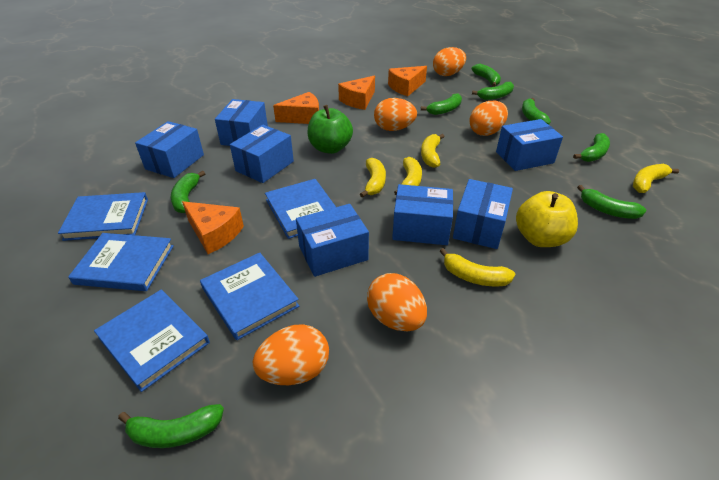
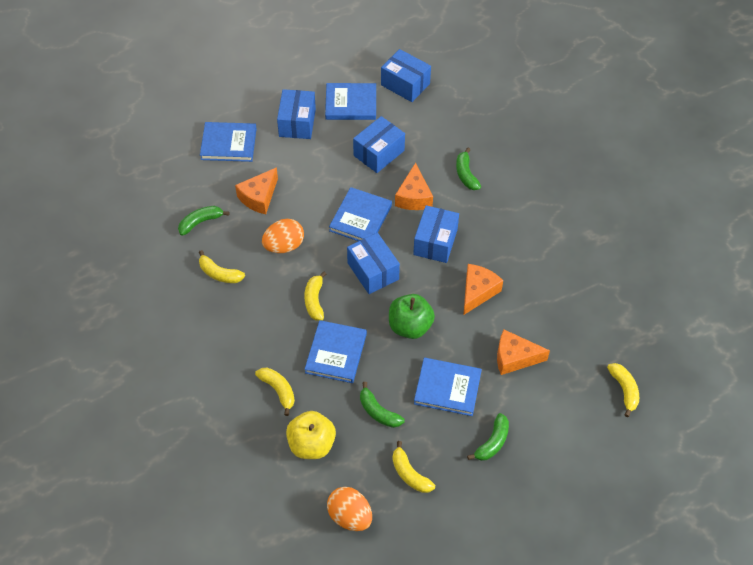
blue box: [135,121,204,178] [215,99,268,146] [230,125,294,183] [296,204,369,277] [392,184,453,245] [453,179,513,249] [496,119,563,171] = 7 -> [277,89,316,139] [347,233,400,294] [353,116,405,173] [381,49,431,102] [413,205,459,263] = 5
green banana: [118,404,224,448] [171,171,205,213] [421,93,462,115] [471,64,501,87] [472,82,514,100] [522,98,551,125] [573,133,610,162] [577,185,647,219] = 8 -> [178,206,230,236] [360,382,405,428] [456,148,481,190] [467,413,509,461] = 4
orange egg: [253,324,329,385] [367,273,427,331] [374,98,417,131] [433,47,466,76] [469,101,508,136] = 5 -> [262,219,304,253] [327,487,372,531] = 2

